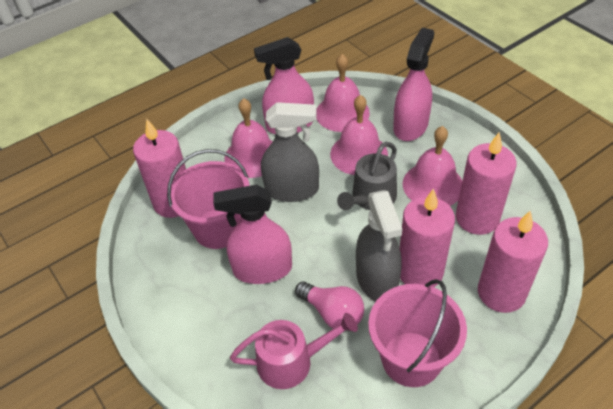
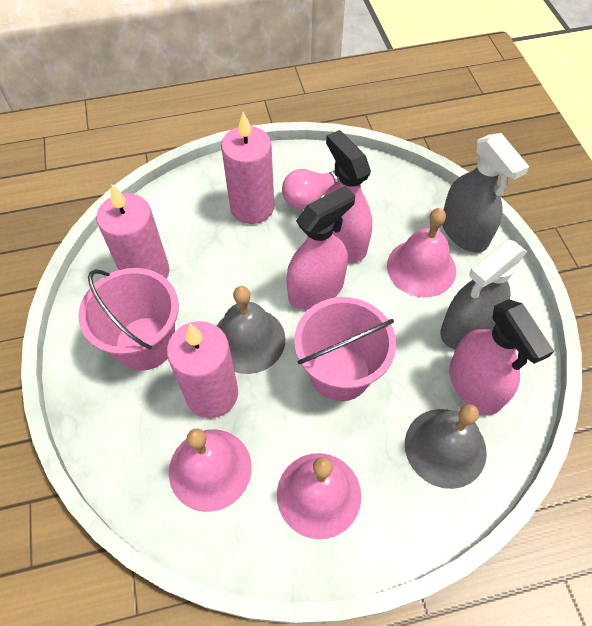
grey bell: none = 0 -> [217,286,286,374] [405,404,487,489] = 2
grey watering can: [337,142,397,210] = 1 -> none = 0
pink bell: [225,98,273,178] [316,54,370,132] [330,95,388,175] [403,126,462,206] = 4 -> [169,428,252,512] [277,453,361,539] [387,208,456,297] = 3
pink candle: [133,119,186,218] [399,188,455,287] [456,132,517,235] [478,210,548,313] = 4 -> [96,184,170,279] [167,321,238,418] [221,112,274,224] = 3
pink watering can: [230,313,358,389] = 1 -> none = 0

